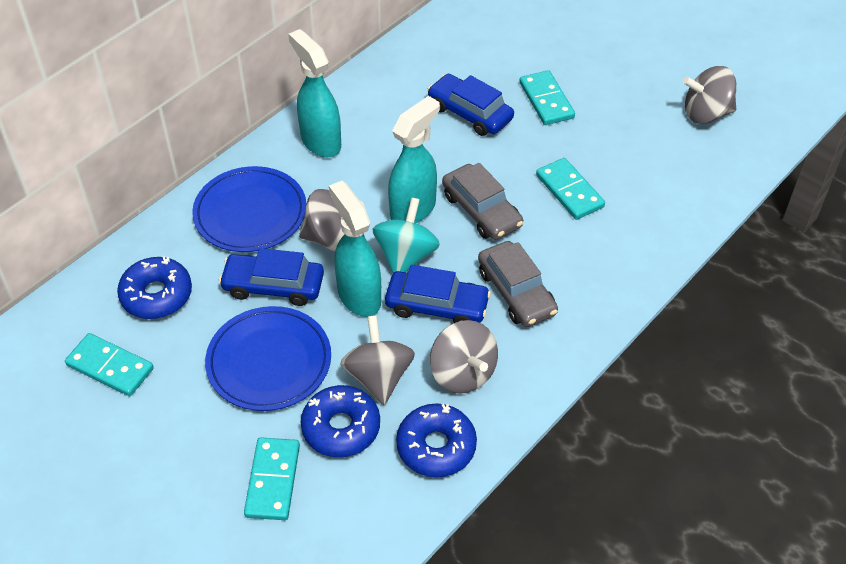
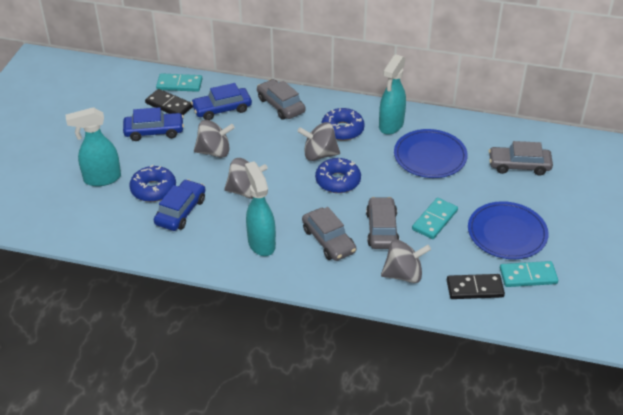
black domino: none = 0 -> [145,89,193,115] [447,274,505,299] = 2
grey car: [442,163,523,240] [478,241,558,327] = 2 -> [257,79,306,119] [302,207,356,261] [366,197,400,249] [489,141,553,176] = 4
turquoise domino: [65,333,154,396] [244,437,300,520] [519,70,575,125] [536,158,605,220] = 4 -> [156,73,202,92] [412,198,458,239] [500,261,558,287] = 3
turquoise spinning top: [373,197,440,273] = 1 -> none = 0

